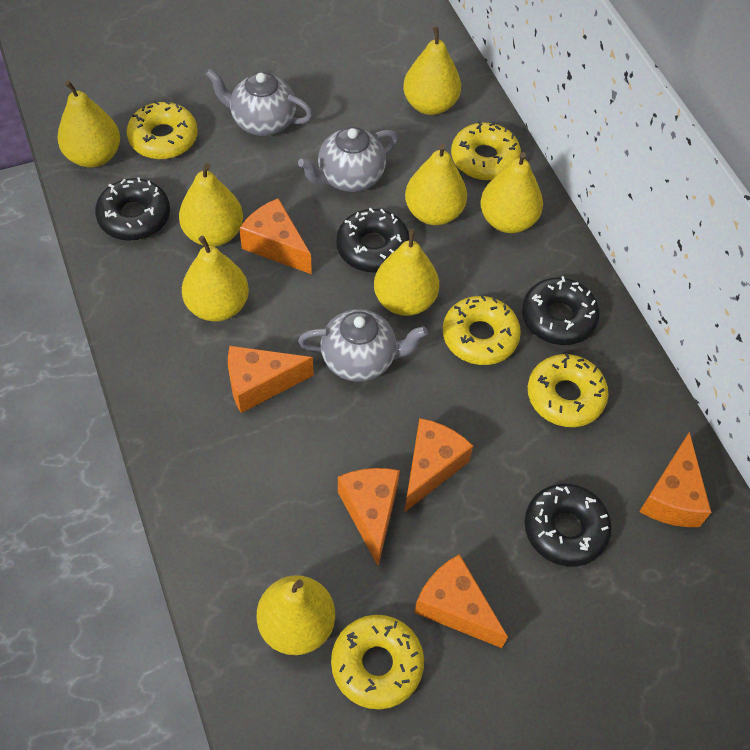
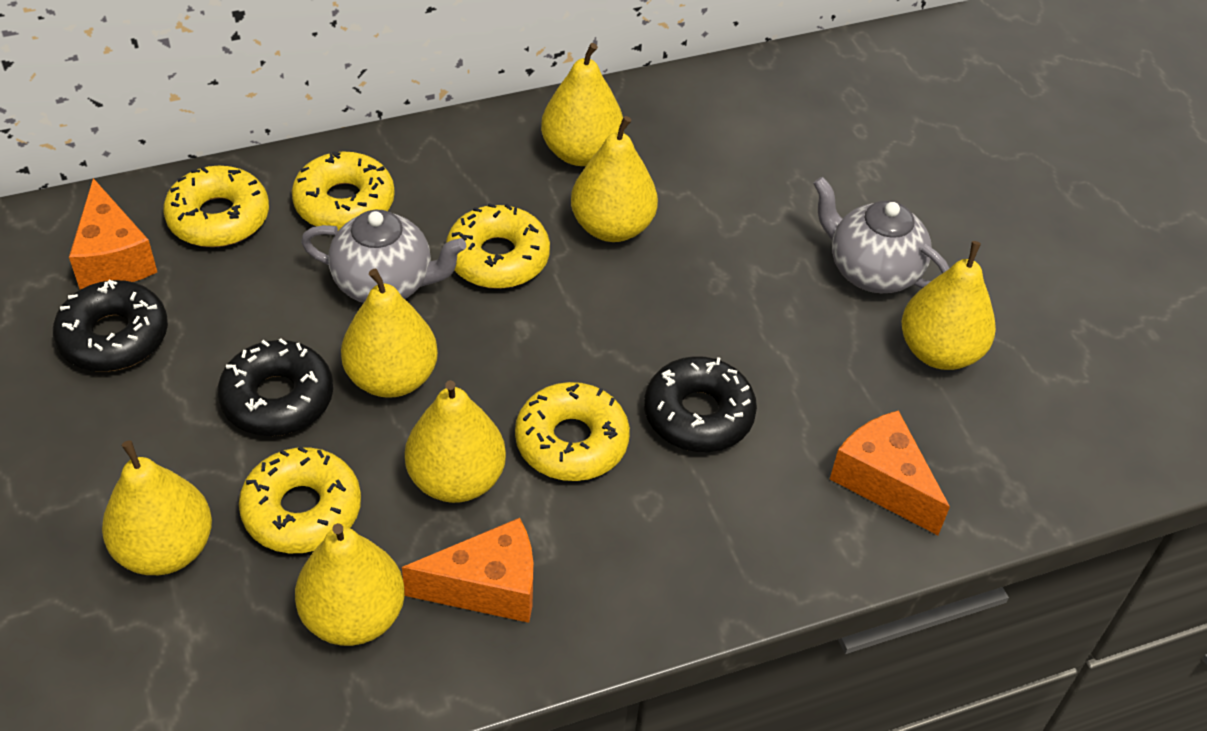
black donut: [95,177,170,241] [336,208,409,272] [522,276,599,345] [524,484,612,566] = 4 -> [53,280,168,372] [218,338,333,436] [644,356,757,452] = 3
grey teapot: [206,69,313,136] [298,127,398,192] [298,309,428,382] = 3 -> [301,210,466,303] [813,177,950,293] = 2
orange cheese: [228,346,314,413] [239,198,312,274] [338,468,400,566] [405,418,473,512] [414,554,508,648] [639,432,711,527] = 6 -> [69,178,157,290] [402,518,533,623] [830,410,950,535] = 3
yellow pear: [57,81,120,168] [179,163,243,247] [182,236,249,322] [257,575,335,655] [374,229,439,316] [403,27,461,115] [405,144,467,225] [480,152,543,233] = 8 -> [102,440,212,575] [295,523,405,646] [341,269,438,398] [405,380,506,503] [541,43,623,166] [571,116,658,242] [901,241,996,370] = 7

